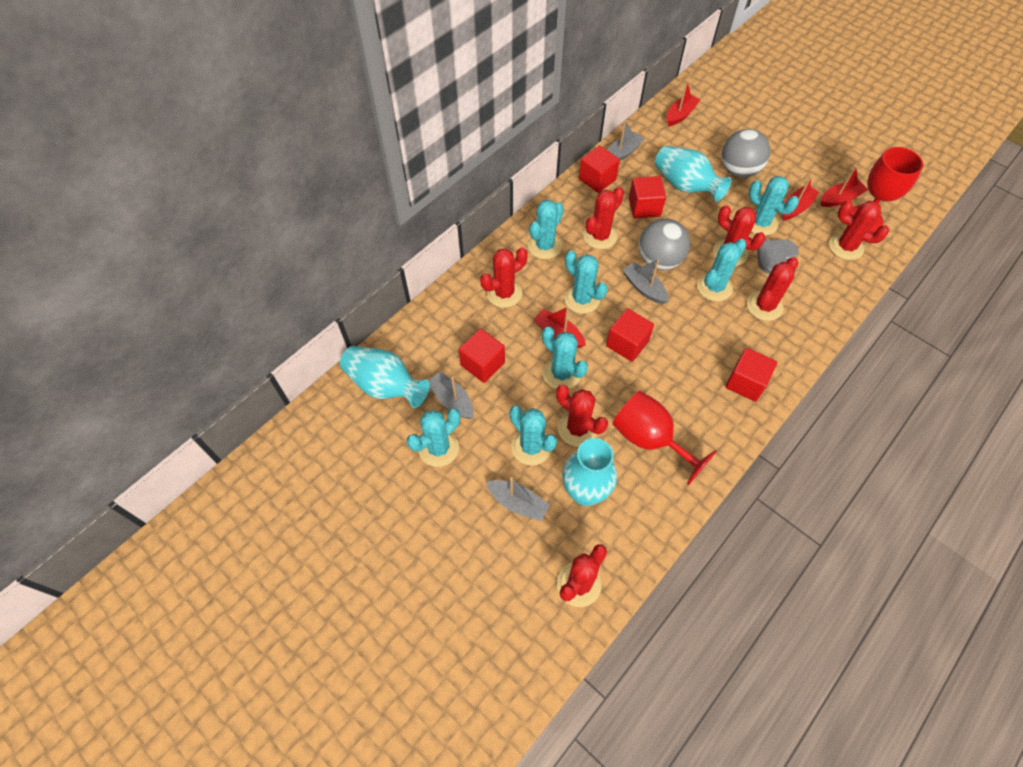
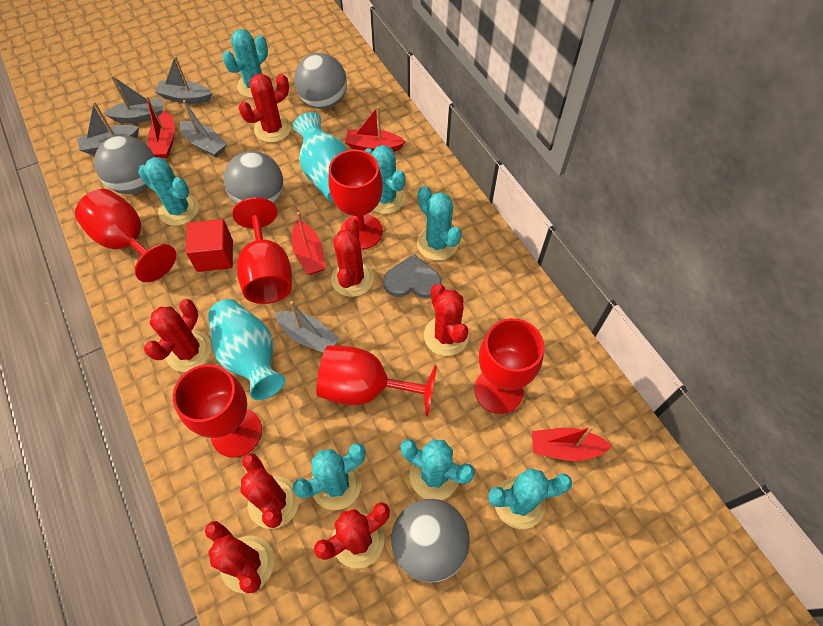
grey ball: [639,219,690,270] [722,129,770,178] = 2 -> [94,135,155,194] [224,151,283,204] [294,53,347,109] [391,499,470,583] = 4
grey boat: [428,371,474,419] [486,477,550,521] [608,119,644,161] [623,259,669,304] = 4 -> [77,101,139,155] [104,76,163,123] [155,56,212,104] [180,100,227,157] [275,301,339,353] = 5
red cube: [459,329,505,383] [579,145,620,193] [606,308,654,362] [629,176,666,218] [725,348,777,402] = 5 -> [186,219,233,272] = 1
red goblet: [613,391,717,485] [850,147,923,232] = 2 -> [75,189,176,282] [173,364,262,458] [232,197,292,304] [316,345,437,416] [328,150,383,250] [474,318,544,414] = 6
turquoise vase: [340,346,430,408] [562,438,617,506] [655,146,731,202] = 3 -> [208,299,285,400] [293,112,347,202] = 2

